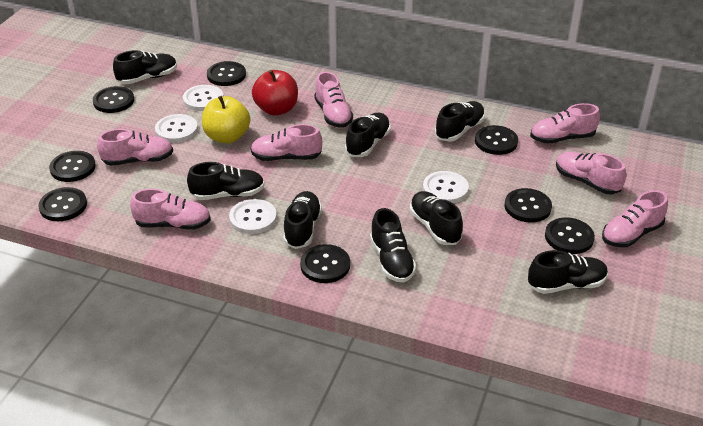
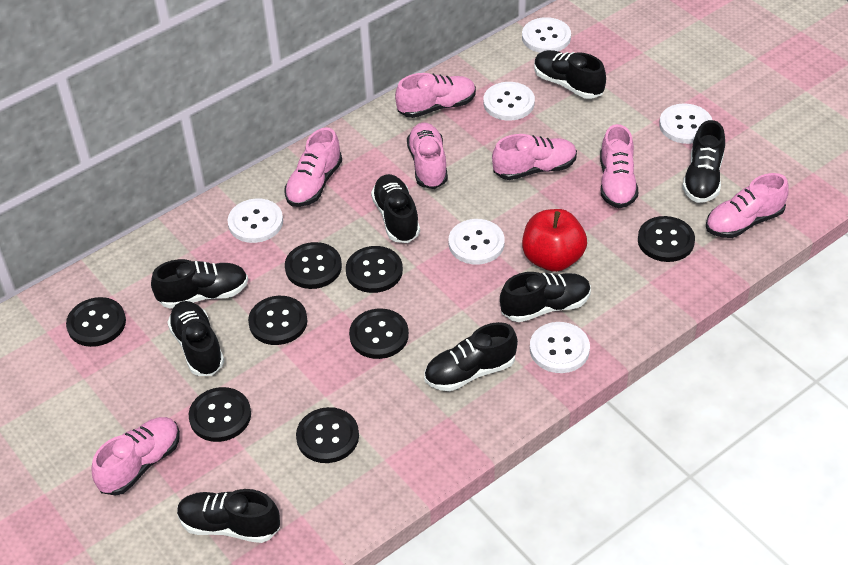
white button: [155,114,198,143] [183,85,223,111] [229,199,277,234] [423,171,469,203] = 4 -> [228,199,283,243] [448,219,505,265] [483,82,535,121] [522,17,571,53] [530,322,590,373] [659,103,712,144] = 6
yellow apple: [202,96,250,144] = 1 -> none = 0

